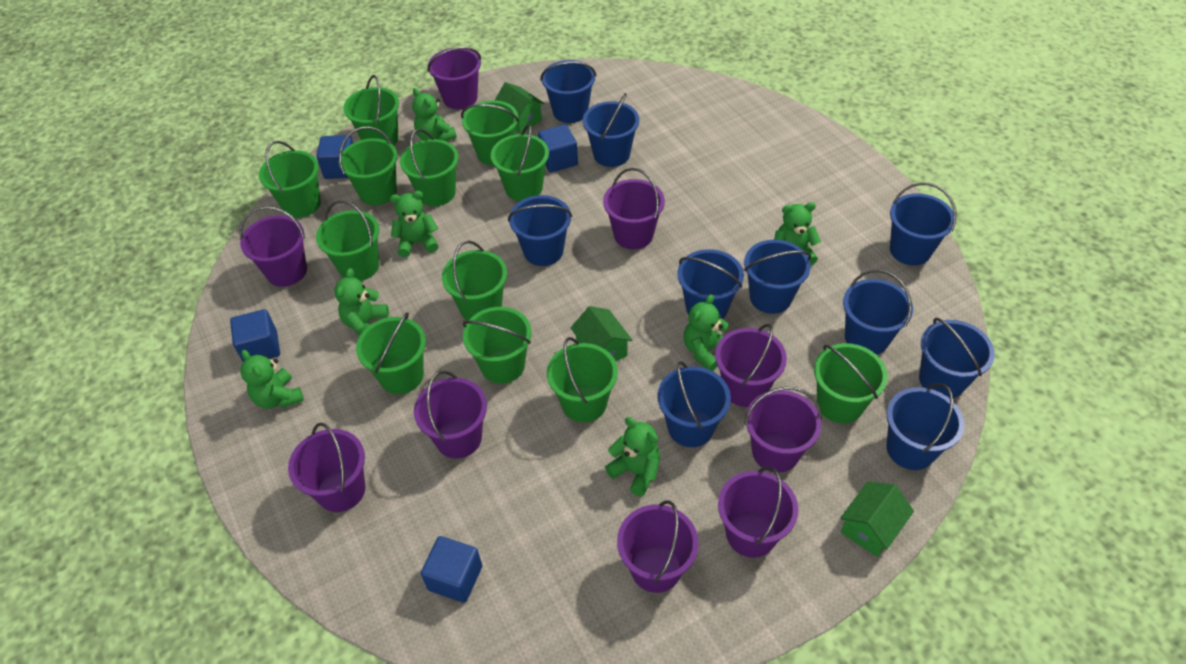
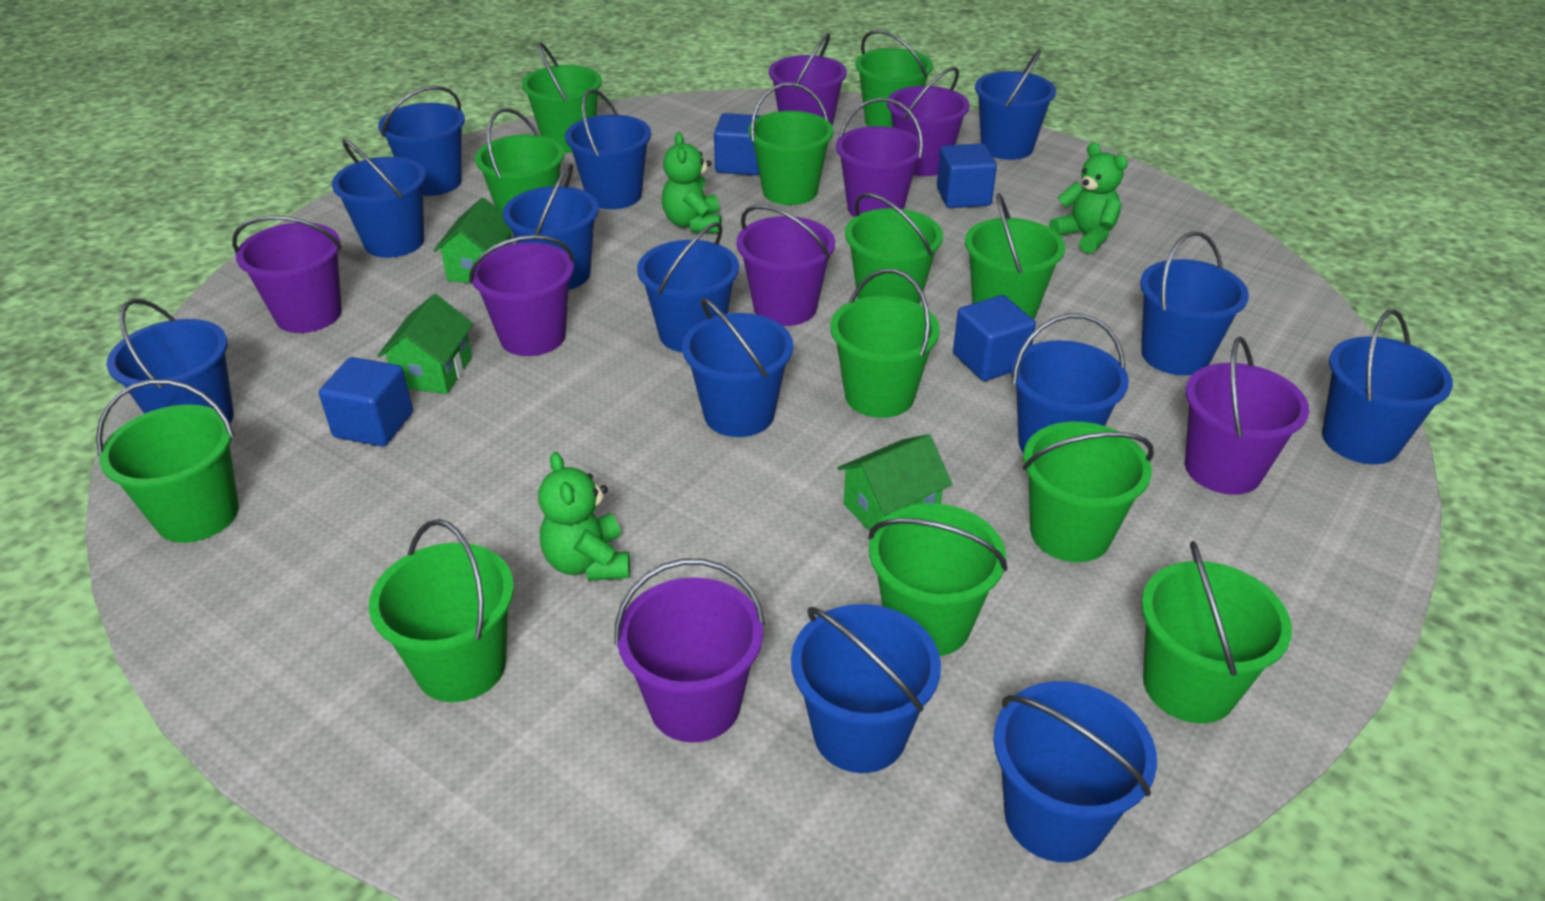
blue bucket: [508,195,572,266] [540,60,596,123] [583,93,639,167] [657,361,731,447] [677,249,744,319] [744,239,811,314] [843,269,913,355] [886,383,964,470] [890,182,957,265] [919,318,995,398] = 10 -> [106,299,234,423] [332,140,426,258] [378,86,465,196] [503,163,599,290] [565,89,651,209] [637,222,739,352] [682,297,793,437] [791,604,941,773] [975,49,1056,160] [993,681,1157,862] [1011,313,1129,453] [1140,231,1249,376] [1322,310,1453,464] = 13
green teddy bear: [240,350,304,409] [334,268,389,335] [390,191,438,257] [412,88,457,141] [605,417,660,497] [684,294,728,371] [774,202,821,265] = 7 -> [538,452,630,581] [662,132,722,233] [1049,143,1128,254] = 3
purple bucket: [239,206,307,287] [288,423,365,512] [414,371,487,459] [427,47,481,109] [603,168,665,249] [617,500,699,593] [715,324,787,407] [718,466,798,558] [745,387,822,473] = 9 -> [232,216,342,333] [469,235,574,356] [614,559,765,743] [736,205,835,326] [769,33,847,126] [836,98,923,217] [887,67,970,176] [1185,337,1309,495] = 8

